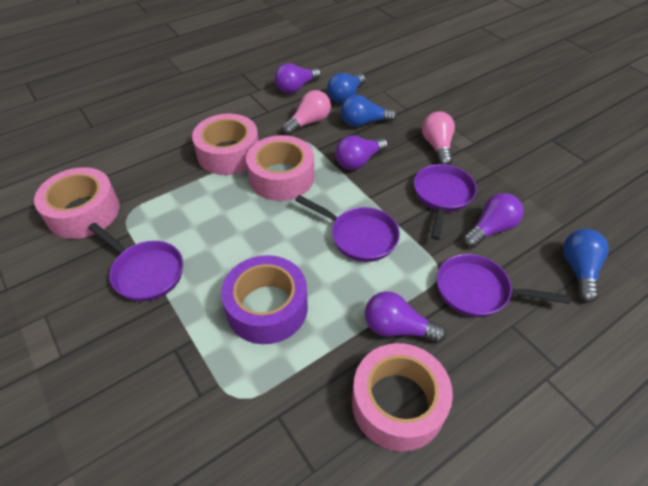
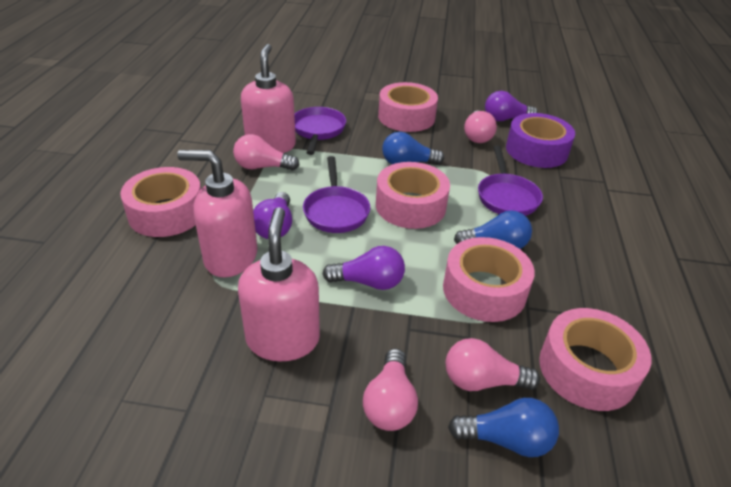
pink light bulb: [282,90,331,135] [422,111,455,165] = 2 -> [233,134,299,170] [363,349,418,431] [446,338,540,391] [464,110,497,143] = 4
pink soap dispenser: none = 0 -> [177,150,257,277] [238,207,320,361] [241,44,296,153] = 3
pink tape: [34,167,120,239] [192,114,259,175] [246,135,314,201] [352,343,453,452] = 4 -> [120,167,201,237] [376,162,450,229] [378,82,438,132] [443,237,535,322] [539,308,651,411] = 5
purple light bulb: [275,63,321,94] [336,136,388,170] [365,291,447,343] [463,193,524,248] = 4 -> [253,192,292,239] [322,246,405,290] [485,91,538,121] = 3
purple pan: [88,223,183,302] [295,195,400,262] [414,164,477,240] [437,254,570,317] = 4 -> [294,107,346,155] [303,156,370,233] [478,145,543,216] = 3

